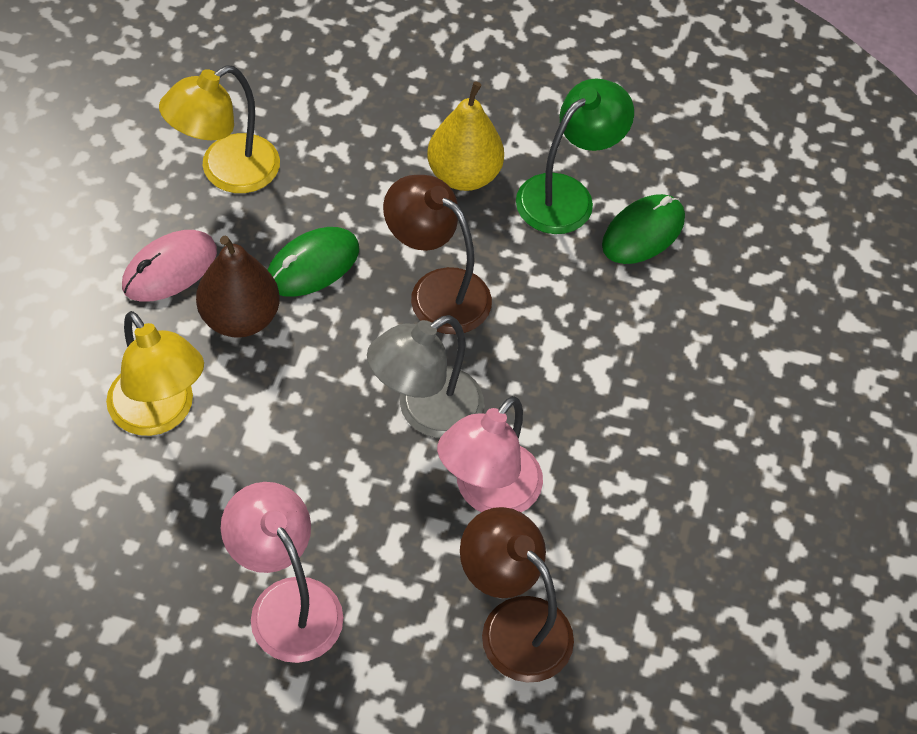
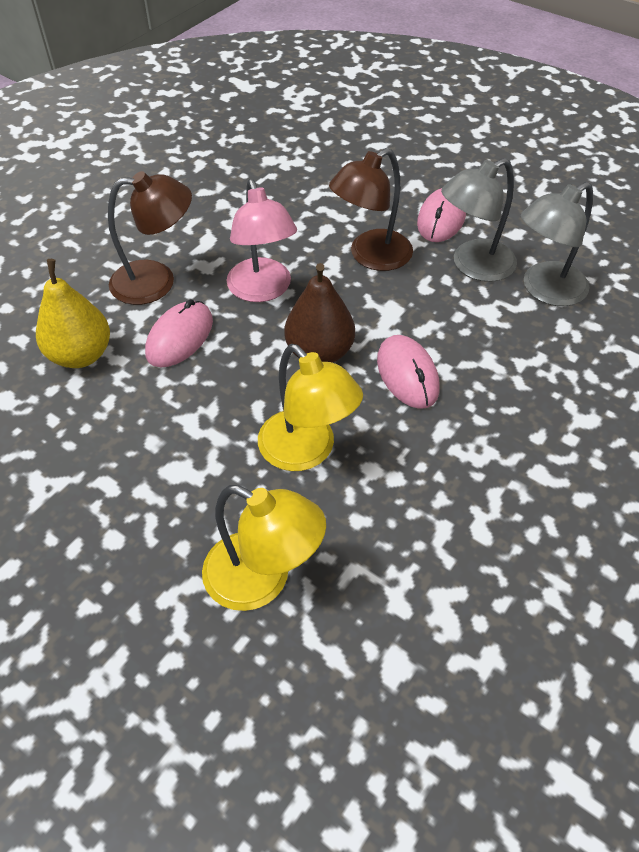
green lamp: [516,78,634,234] = 1 -> none = 0
green mouse: [268,227,359,297] [602,194,685,264] = 2 -> none = 0
grey lamp: [367,315,484,438] = 1 -> [441,158,517,282] [521,182,593,306] = 2
pink lamp: [221,482,343,663] [437,396,543,512] = 2 -> [226,179,297,302] = 1
pink mouse: [122,230,217,302] = 1 -> [145,299,213,367] [377,335,440,409] [417,188,466,242] = 3

